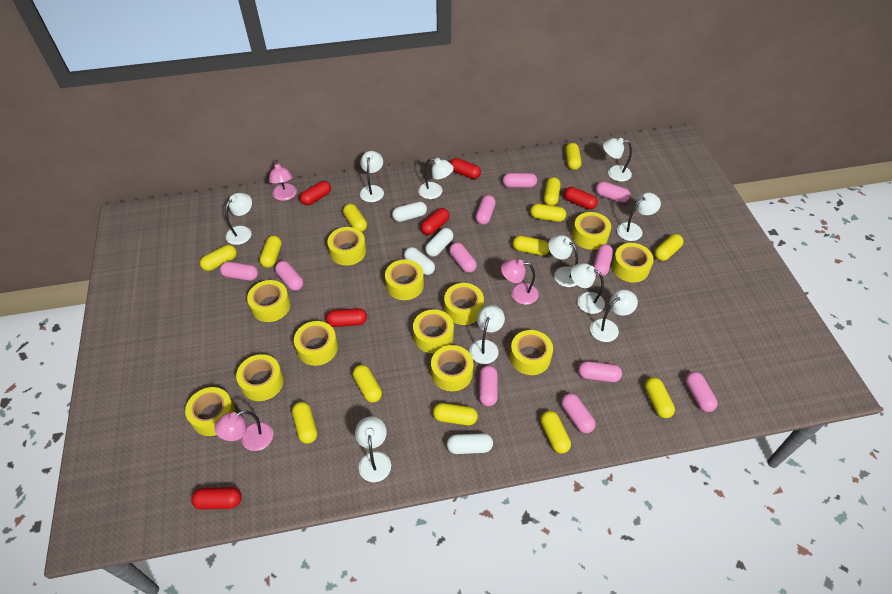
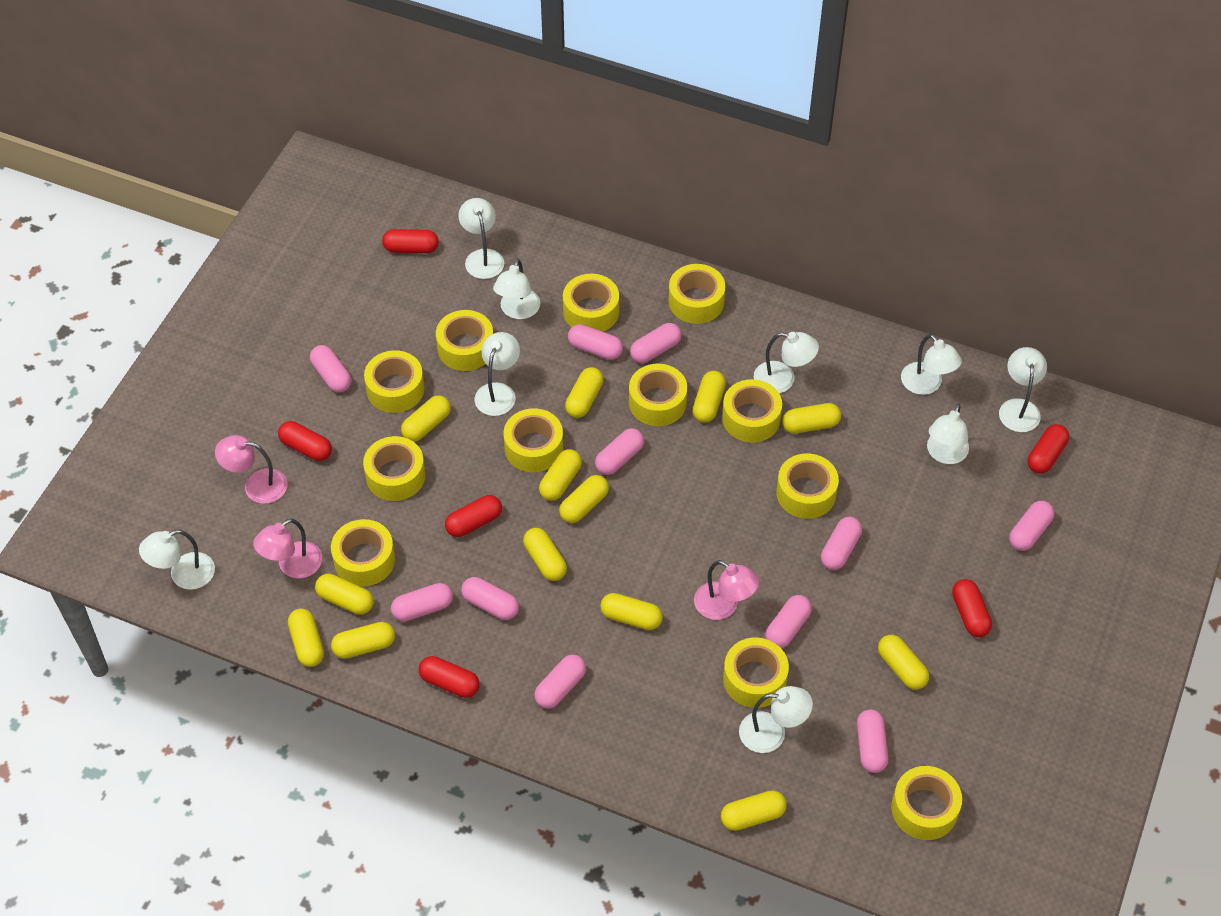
white capsule: [392,202,427,222] [404,247,435,275] [425,228,454,257] [447,433,493,454] = 4 -> none = 0
white lamp: [226,193,252,245] [355,417,391,482] [360,151,384,202] [418,158,454,199] [469,305,505,364] [548,235,578,287] [571,263,605,314] [590,290,638,342] [603,138,632,182] [617,193,661,241] = 10 -> [139,530,215,590] [458,198,504,279] [475,332,520,416] [493,259,540,319] [739,686,813,753] [754,332,819,393] [901,334,962,395] [927,404,969,464] [999,347,1047,432] = 9

